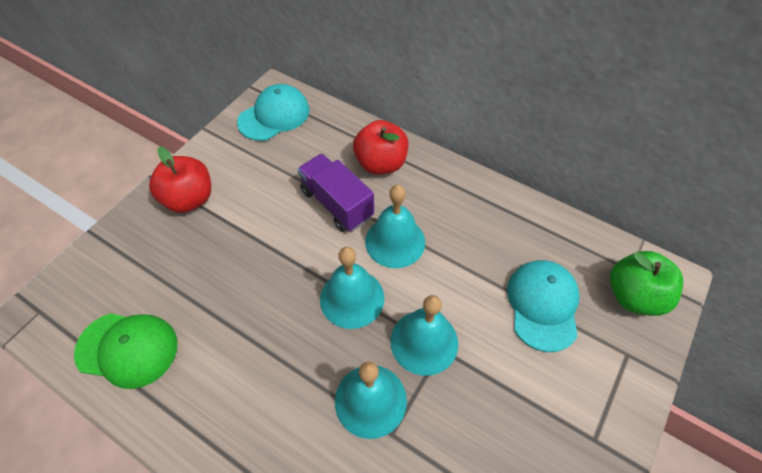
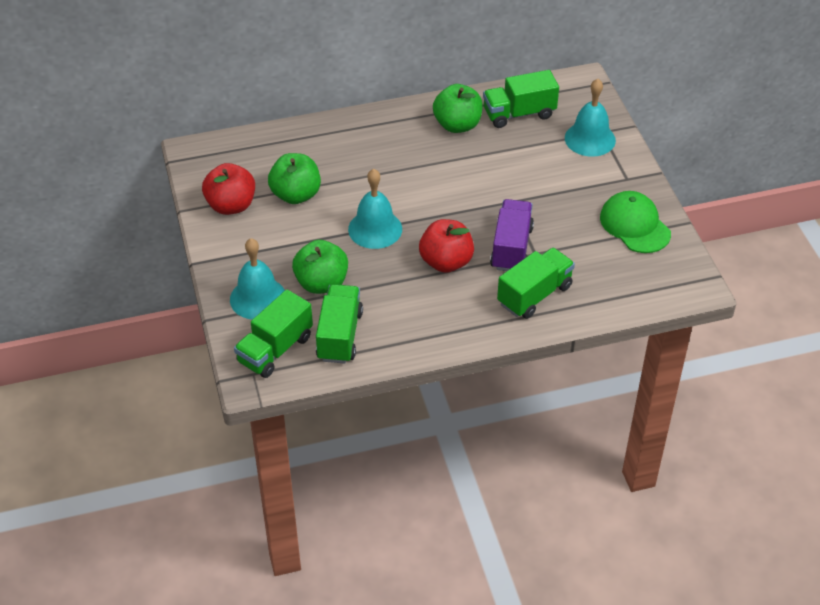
green apple: [610,251,683,316] = 1 -> [268,153,321,204] [292,240,348,294] [433,84,483,133] = 3
green truck: none = 0 -> [234,289,313,378] [316,284,363,364] [483,70,559,128] [497,248,575,319] = 4
turquoise bell: [320,247,384,329] [335,362,407,439] [365,185,425,268] [391,295,458,376] = 4 -> [230,238,285,320] [348,169,402,249] [565,79,616,157] = 3
turquoise cap: [237,84,309,141] [507,260,579,352] = 2 -> none = 0

